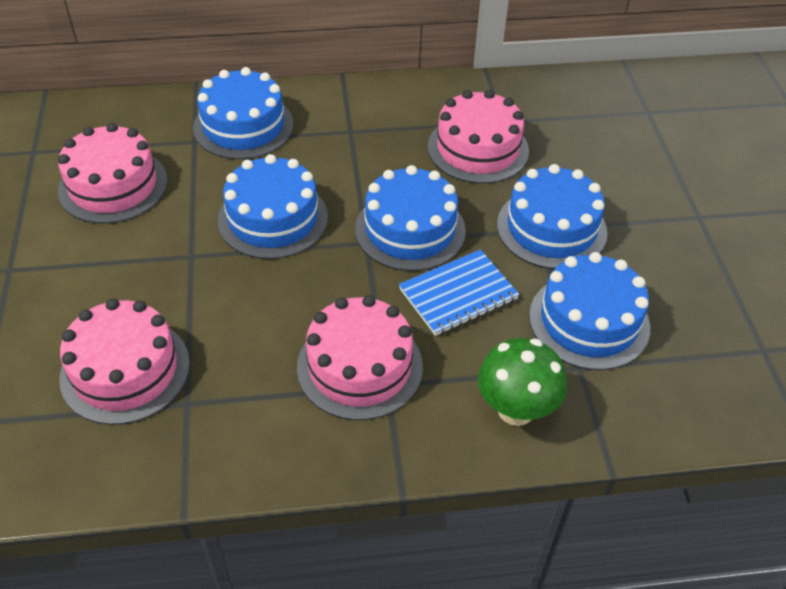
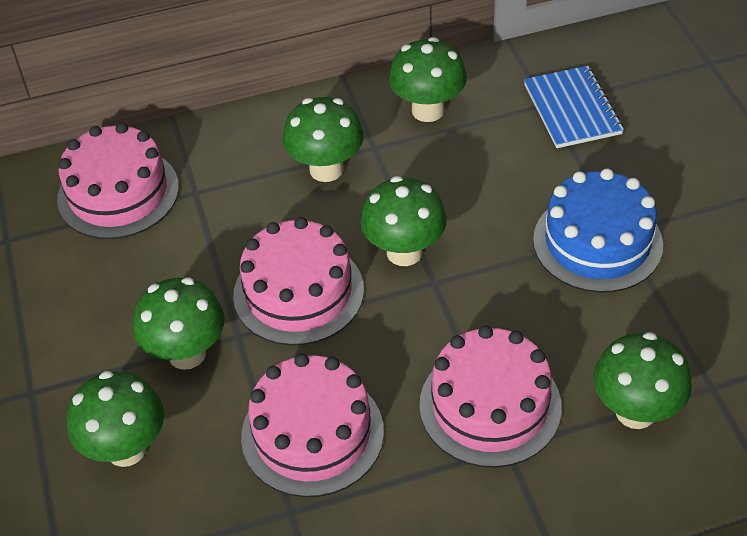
blue cake: [193,67,294,159] [218,154,328,259] [355,165,466,271] [497,164,607,269] [529,252,650,370] = 5 -> [533,168,663,293] = 1
green mushroom: [478,338,567,426] = 1 -> [67,371,164,467] [133,277,225,370] [283,97,364,182] [360,176,447,266] [389,37,467,122] [593,332,692,429] = 6

